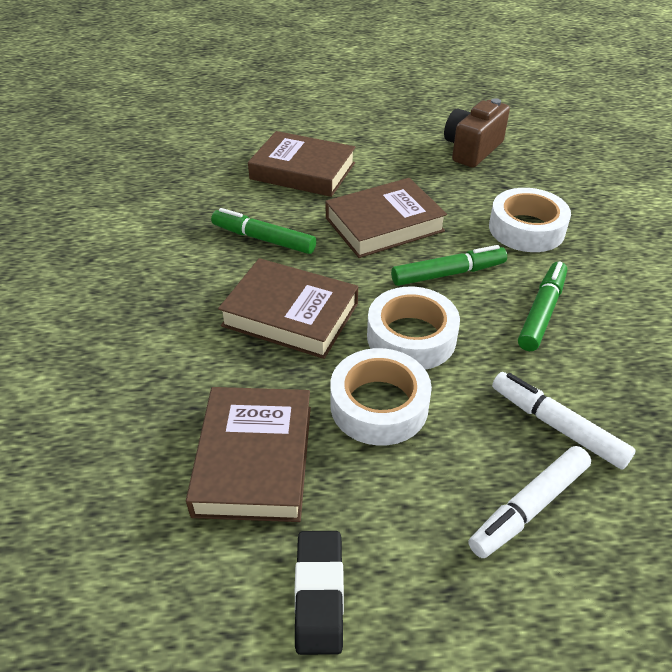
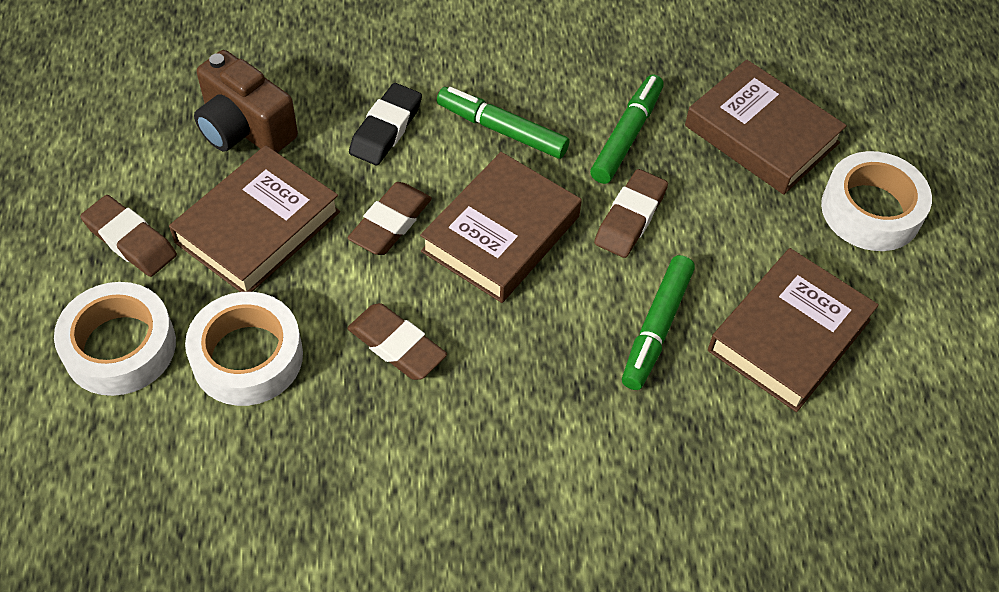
brown eraser: none = 0 -> [80,195,177,277] [347,303,447,380] [348,182,432,255] [594,169,668,258] = 4
white marker: [469,446,591,558] [492,372,636,470] = 2 -> none = 0

